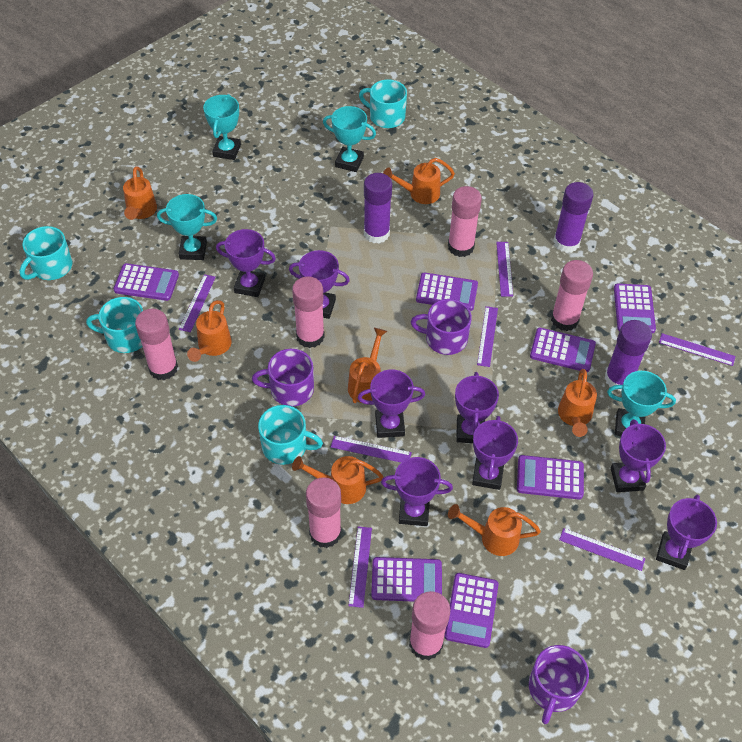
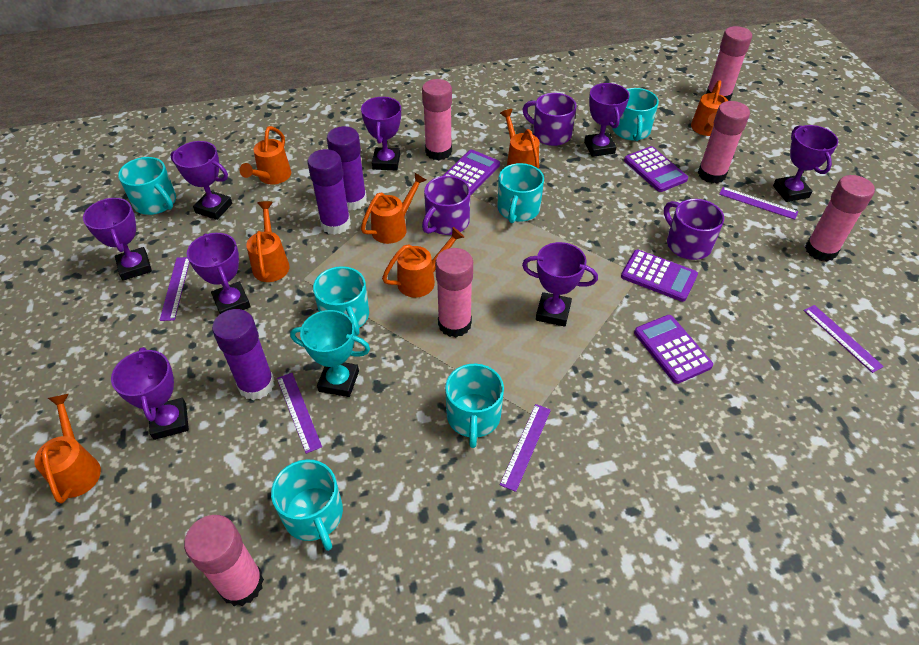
purple calculator: [113,263,179,301] [371,557,442,602] [416,272,478,311] [445,573,499,648] [517,455,584,499] [530,327,596,372] [614,283,656,333] = 7 -> [443,150,500,195] [621,250,698,302] [624,146,688,192] [634,315,713,384] = 4
purple ruler: [179,274,216,332] [331,436,412,463] [348,527,372,608] [477,306,498,367] [496,242,513,297] [559,528,645,571] [659,333,736,366] = 7 -> [159,257,190,321] [277,373,322,454] [500,404,551,492] [719,187,798,220] [803,305,884,373] = 5
turquoise mug: [20,226,72,280] [86,297,143,353] [258,405,323,465] [359,79,407,128] = 4 -> [118,157,176,215] [271,459,343,551] [313,266,369,336] [445,364,504,448] [497,163,544,223] [613,88,659,141] = 6
turquoise trophy: [157,194,217,260] [203,94,241,160] [323,106,376,172] [607,371,676,436] = 4 -> [290,310,370,397] = 1

